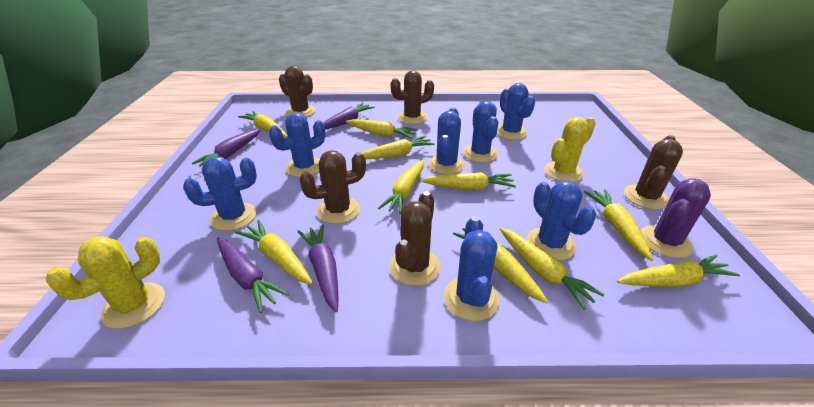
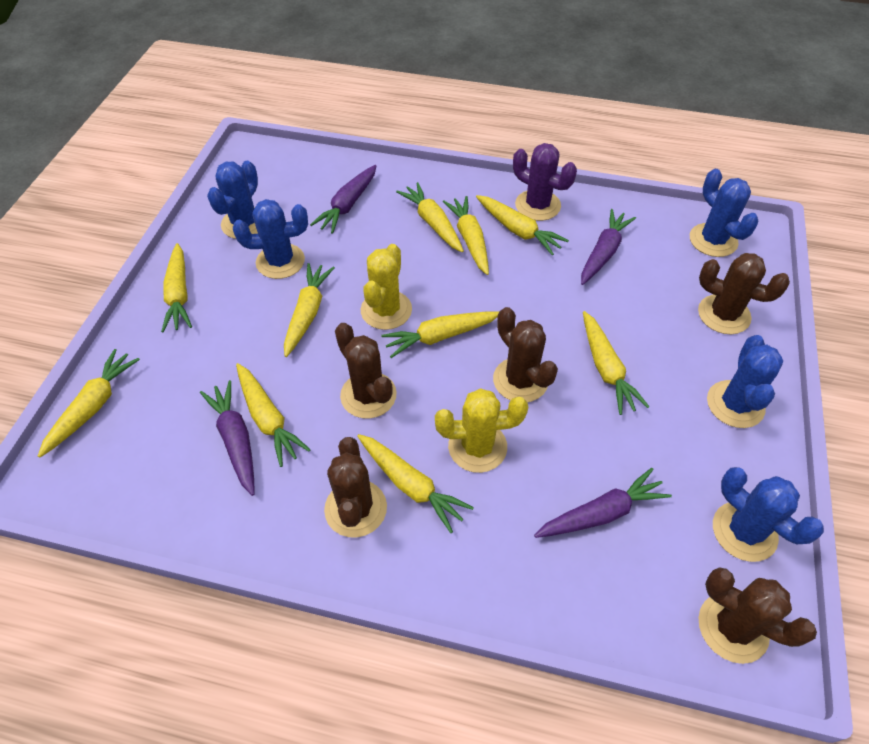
blue cactus: [183,156,257,231] [269,113,326,177] [428,107,465,174] [444,216,500,321] [463,101,498,163] [497,83,535,140] [527,181,596,261] = 7 -> [207,161,258,239] [233,199,308,279] [690,169,758,257] [707,335,783,428] [713,467,824,562] = 5

